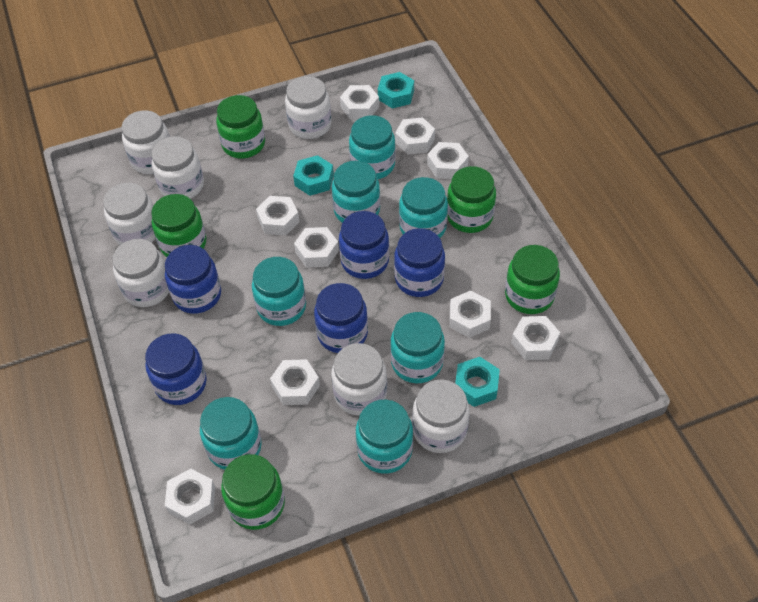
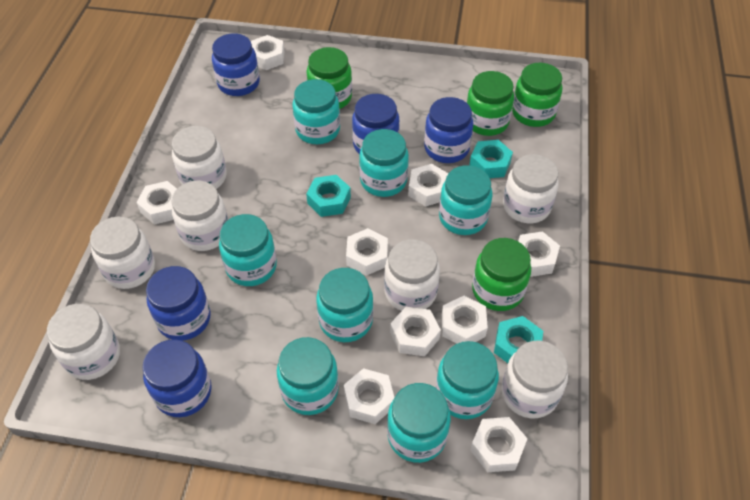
green jar: [151,194,206,257] [216,95,265,159] [221,454,285,530] [447,166,496,233] [505,245,560,314] = 5 -> [306,47,352,109] [467,71,514,136] [472,238,531,311] [512,63,563,127] = 4
turquoise jar: [200,397,262,470] [252,257,306,326] [332,161,380,223] [349,115,396,179] [356,400,413,474] [390,312,445,383] [399,177,448,238] = 7 -> [219,214,277,286] [277,337,339,415] [292,79,340,144] [316,268,373,342] [359,129,409,197] [387,383,451,463] [436,341,499,419] [439,165,492,235] = 8

